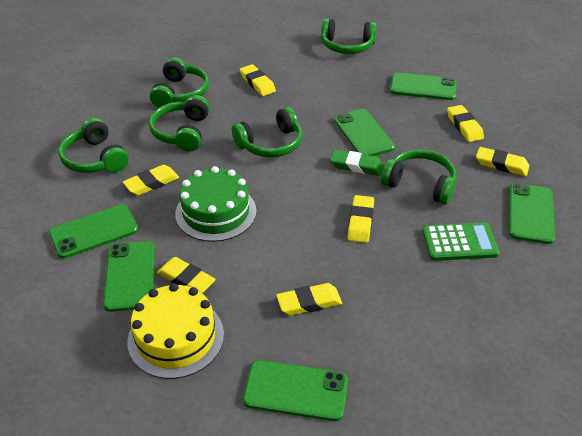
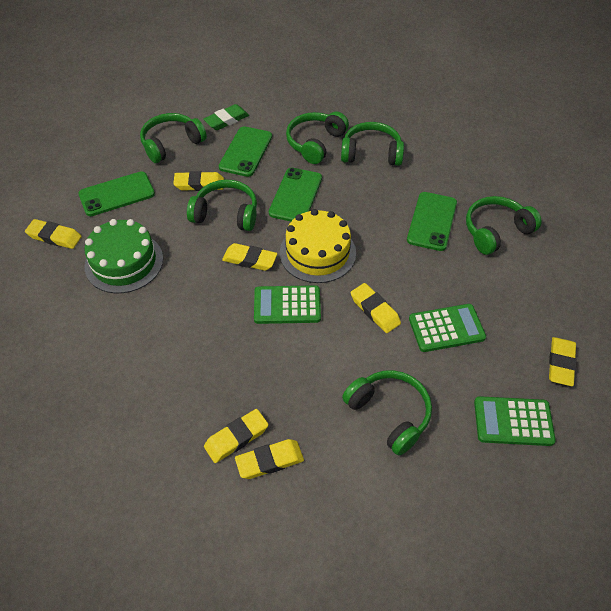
green calculator: [422,222,500,261] = 1 -> [254,285,321,324] [409,304,486,352] [474,396,556,446] = 3
green phone: [49,204,139,258] [103,241,155,312] [243,360,348,421] [334,109,395,156] [390,72,457,100] [509,183,555,244] = 6 -> [78,172,155,216] [219,126,272,177] [269,168,322,221] [407,192,457,251] = 4

